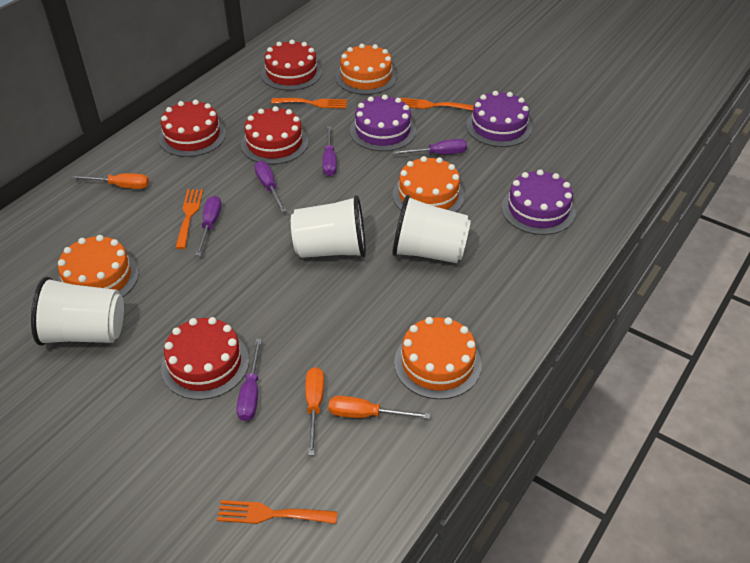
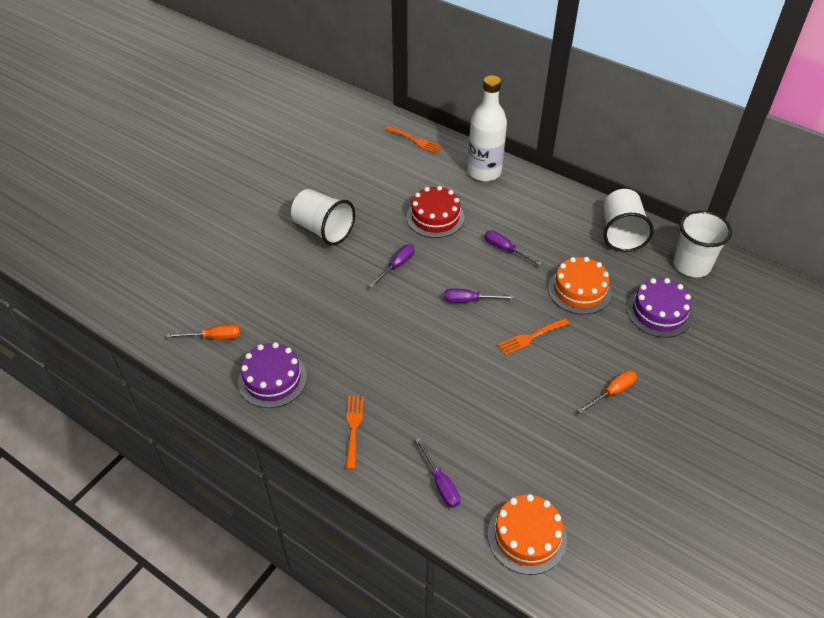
orange cake: [58,235,139,297] [336,44,397,95] [393,156,465,212] [394,317,482,399] = 4 -> [488,494,567,575] [548,257,612,315] = 2
orange fork: [175,189,203,249] [217,500,338,524] [271,98,347,109] [400,98,474,111] = 4 -> [346,396,364,470] [385,126,442,154] [498,318,569,355] = 3
orange screwdriver: [71,173,149,189] [305,367,324,455] [328,396,430,419] = 3 -> [166,324,240,339] [578,370,637,414] = 2
purple cake: [350,95,416,151] [466,91,533,147] [502,169,576,235] = 3 -> [238,342,307,408] [627,278,692,338] = 2
purple screwdriver: [196,196,222,256] [237,339,262,421] [254,161,286,212] [322,126,337,176] [392,139,467,155] = 5 -> [369,244,415,288] [415,438,460,508] [444,289,515,303] [485,231,542,266] = 4
red cake: [159,100,226,157] [161,317,249,400] [241,106,308,164] [261,40,322,91] = 4 -> [407,186,464,238] = 1
white bottle: none = 0 -> [468,75,507,181] = 1

